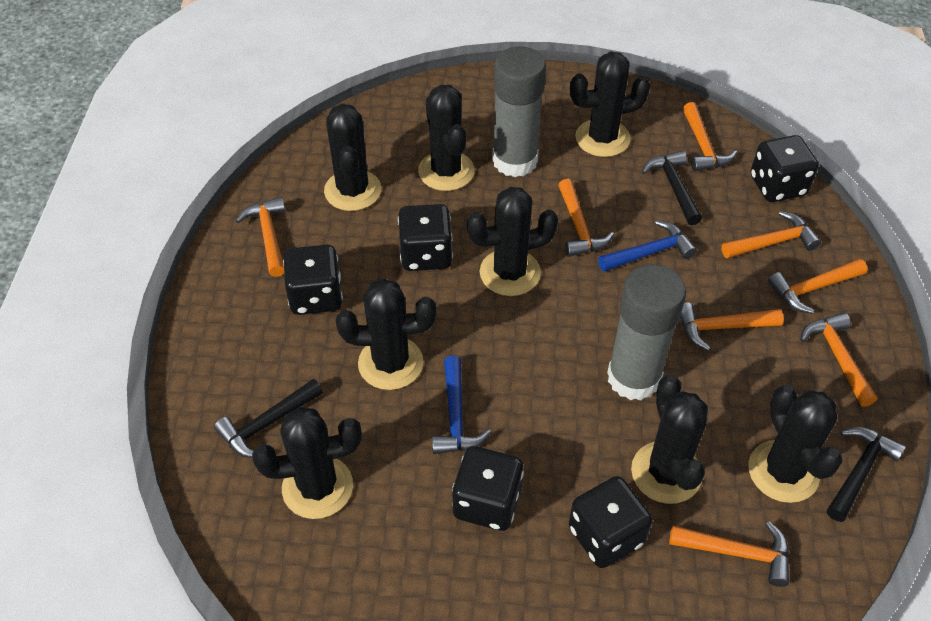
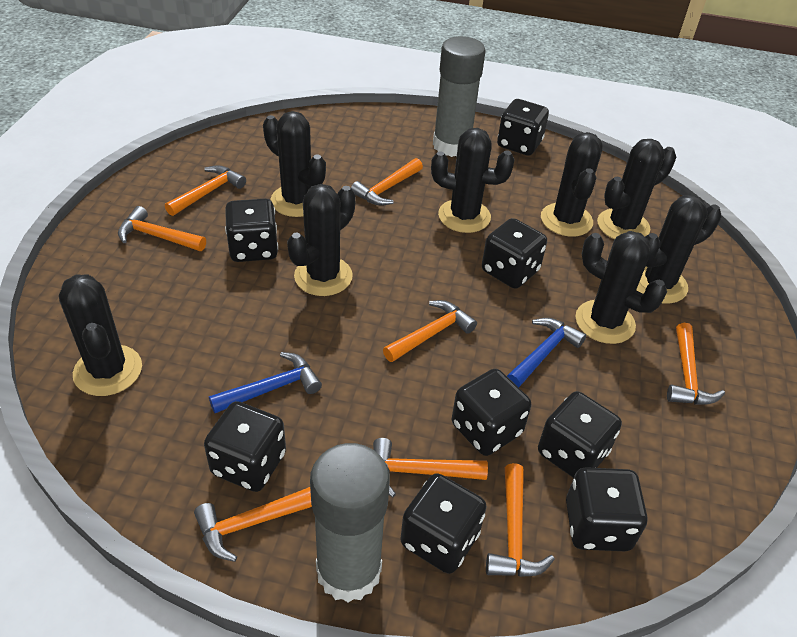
black dice: [283,245,343,315] [398,204,453,271] [452,446,524,531] [569,476,652,568] [751,135,819,202] = 5 -> [204,401,286,492] [225,199,278,262] [400,473,487,574] [452,369,531,456] [482,218,547,289] [497,99,549,155] [538,391,622,478] [566,467,647,551] = 8
black hammer: [214,379,323,458] [642,150,702,225] [827,427,906,522] = 3 -> none = 0

